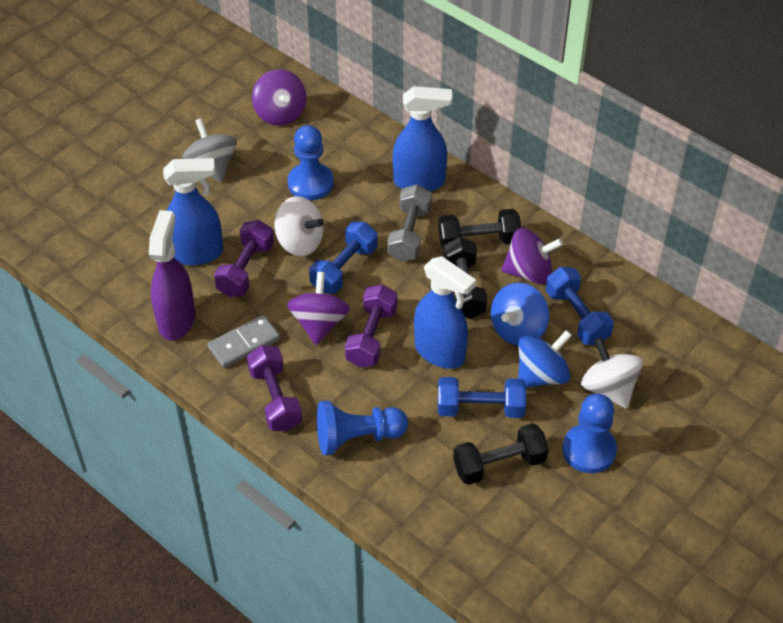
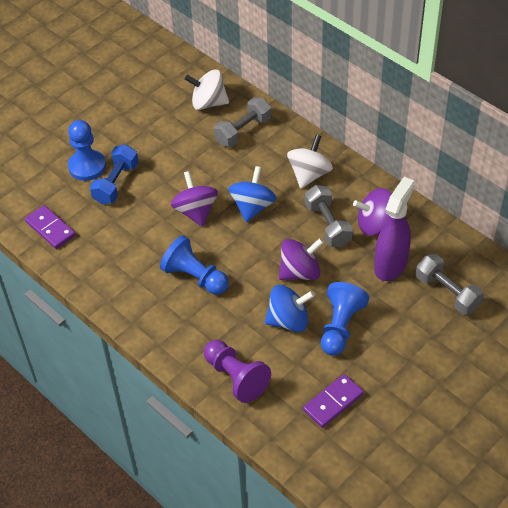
black dumbbell: [438,209,521,249] [443,237,487,319] [453,423,549,485] = 3 -> none = 0
blue dumbbell: [309,222,378,294] [438,377,526,418] [546,267,614,345] = 3 -> [90,144,139,205] = 1
blue spray bottle: [163,158,223,265] [393,86,452,191] [414,256,476,369] = 3 -> none = 0
grey domino: [207,315,280,368] = 1 -> none = 0
grey dumbbell: [387,184,432,262] = 1 -> [214,97,272,147] [305,185,353,247] [416,254,484,315] = 3
grey spinning top: [182,118,237,183] = 1 -> none = 0
purple domino: none = 0 -> [25,205,76,249] [303,374,364,428] = 2
purple dumbbell: [214,220,274,297] [247,345,302,431] [345,284,397,368] = 3 -> none = 0
purple pawn: none = 0 -> [204,340,271,403] = 1

